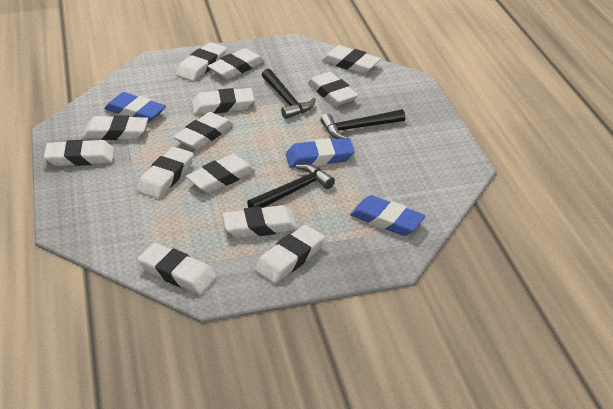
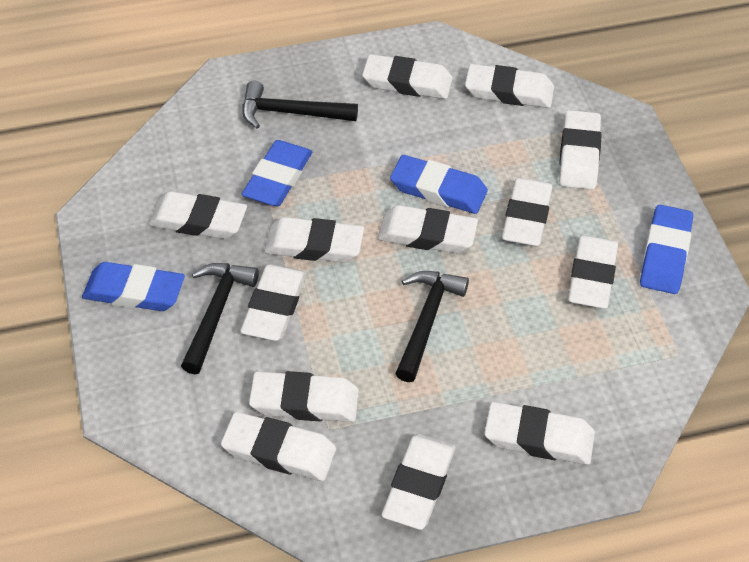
blue eraser: [104,92,166,123] [286,138,355,168] [350,195,425,236] = 3 -> [82,262,185,311] [242,140,312,207] [390,155,488,214] [640,205,693,294] = 4

